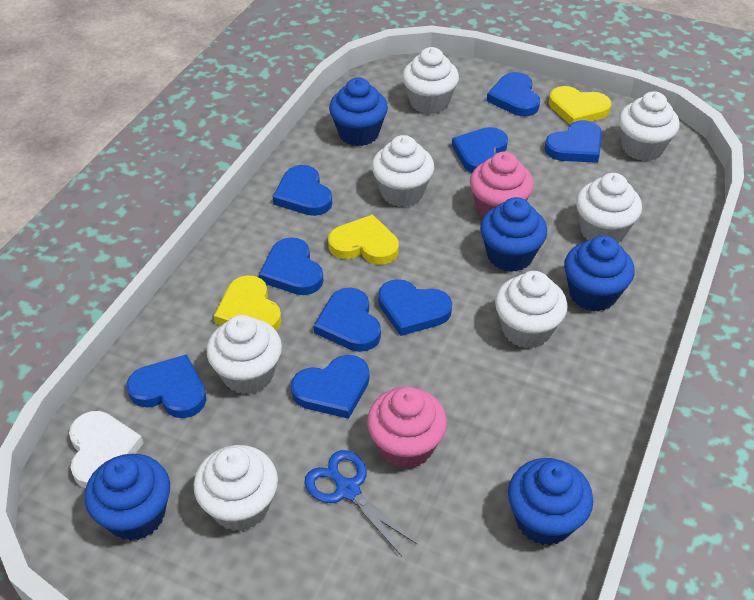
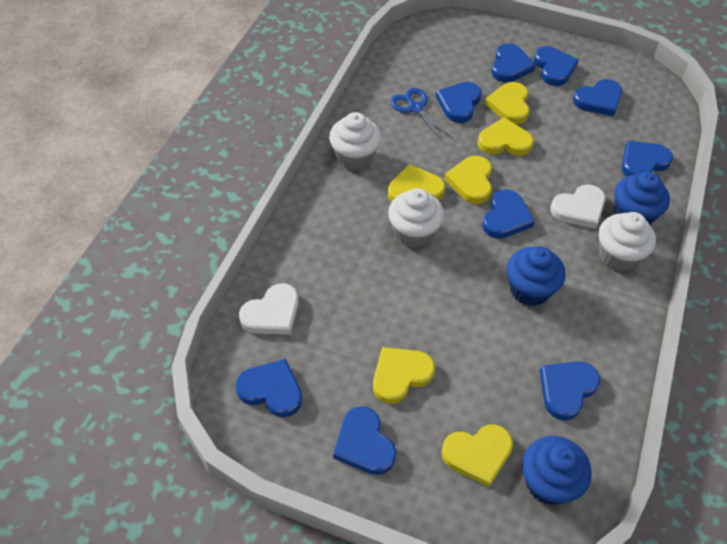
blue cupcake: [85,454,170,541] [329,77,388,146] [480,197,547,272] [508,458,593,545] [564,235,635,312] = 5 -> [507,246,565,306] [522,436,592,505] [614,172,670,225] = 3
pink cupcake: [367,387,447,469] [470,152,534,218] = 2 -> none = 0
white cupcake: [194,445,278,531] [207,315,282,394] [372,135,434,207] [402,47,459,114] [495,271,567,348] [576,173,642,243] [619,91,679,161] = 7 -> [329,112,381,170] [388,188,444,248] [599,212,656,271] = 3
white heart: [69,411,143,488] = 1 -> [239,283,299,335] [550,184,606,229] = 2
yellow heart: [214,275,282,330] [328,214,399,265] [549,86,611,124] = 3 -> [373,347,435,404] [388,164,445,202] [441,425,513,487] [444,156,492,204] [477,117,534,156] [485,82,530,124] = 6

